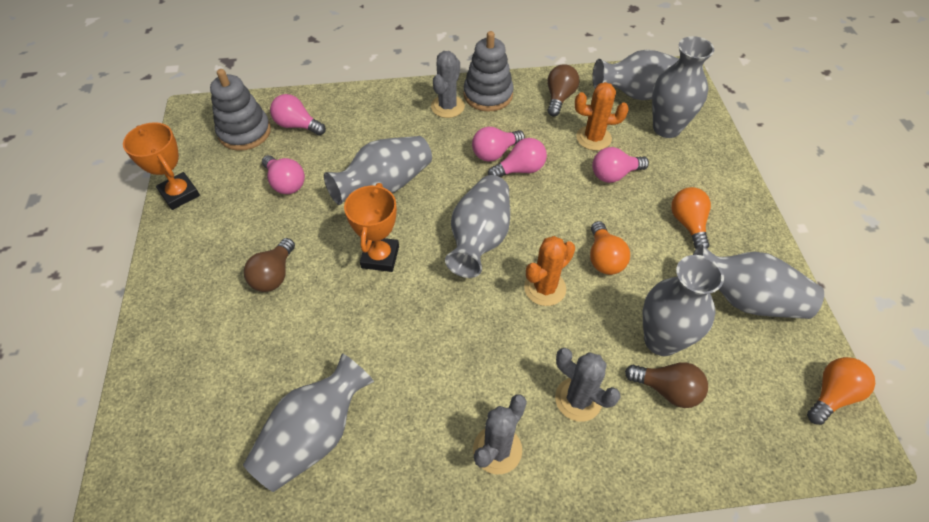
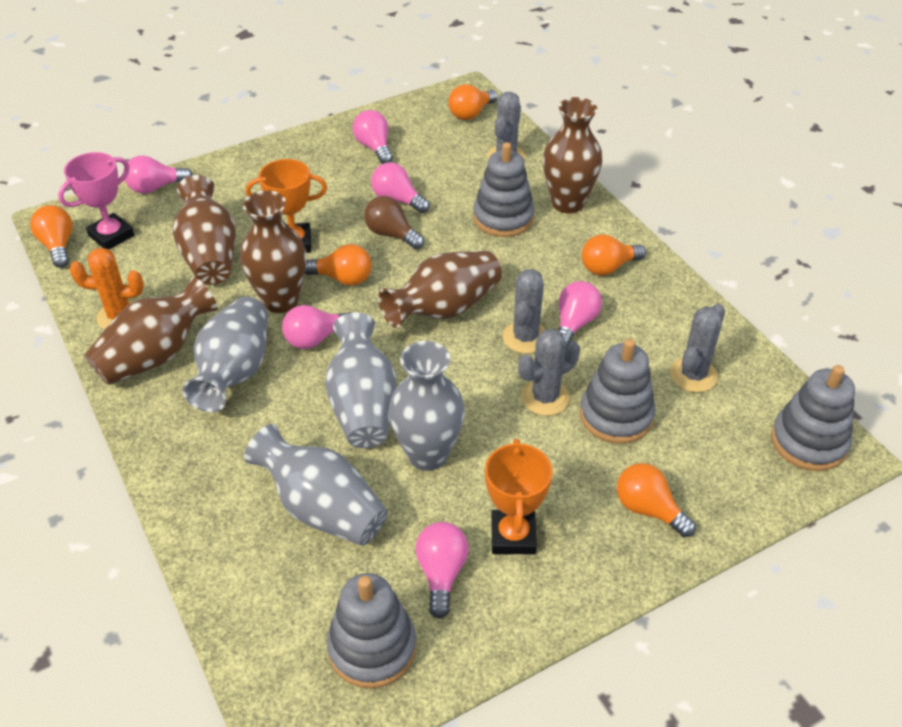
brown light bulb: [244,238,295,292] [547,64,579,116] [625,362,708,408] = 3 -> [364,196,424,249] = 1
brown vase: none = 0 -> [84,276,218,385] [173,175,236,285] [240,190,306,313] [378,251,502,328] [543,97,602,213] = 5
grey cactus: [431,51,465,118] [473,394,527,474] [555,348,621,422] = 3 -> [487,92,525,160] [503,269,546,354] [518,329,580,416] [670,303,725,393] = 4
grey stacking toy: [210,69,271,151] [464,31,514,112] = 2 -> [327,573,417,688] [473,142,535,237] [580,339,655,444] [771,365,855,471] = 4
grey vase: [243,353,374,492] [324,136,432,205] [445,175,510,278] [592,49,679,100] [643,255,724,356] [652,36,714,138] [693,244,824,319] = 7 -> [182,297,268,412] [244,424,388,546] [325,313,396,448] [389,341,465,471] = 4
orange cactus: [524,236,575,306] [575,82,629,151] = 2 -> [69,247,144,329] = 1
orange light bulb: [590,221,630,275] [671,187,711,249] [807,357,875,425] = 3 -> [30,205,73,268] [305,244,371,286] [448,84,498,120] [582,234,646,276] [617,463,696,537] = 5
pink light bulb: [262,155,305,194] [270,94,326,136] [472,127,525,162] [488,138,547,177] [592,147,649,183] = 5 -> [123,156,193,194] [282,305,351,349] [353,110,393,164] [371,163,430,213] [415,522,468,619] [558,281,602,345] = 6
pink trophy: none = 0 -> [58,152,134,249] = 1

